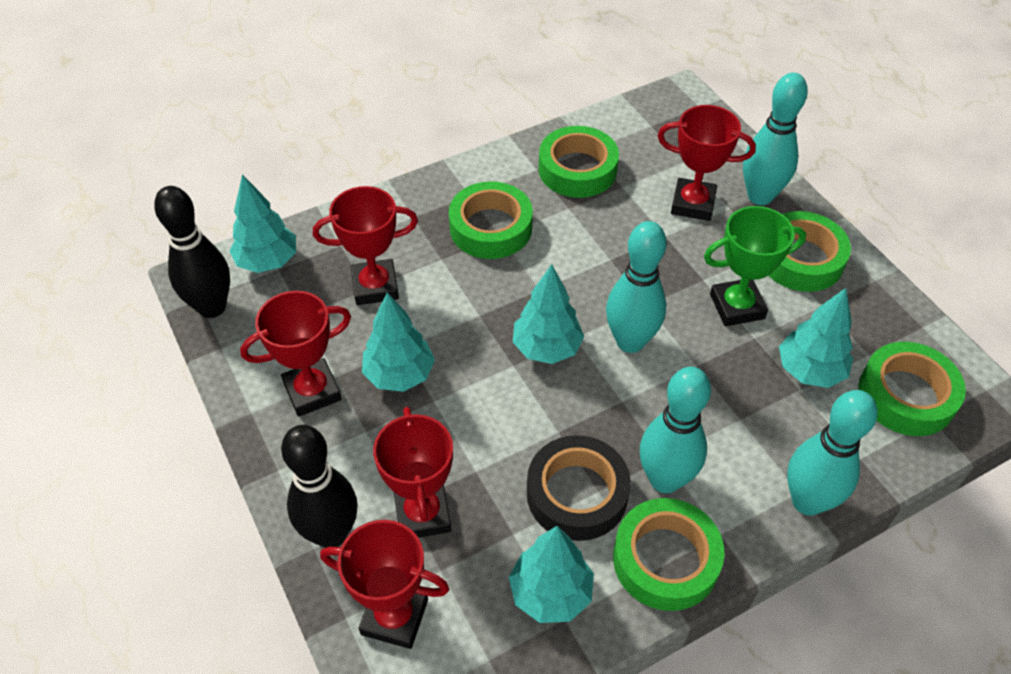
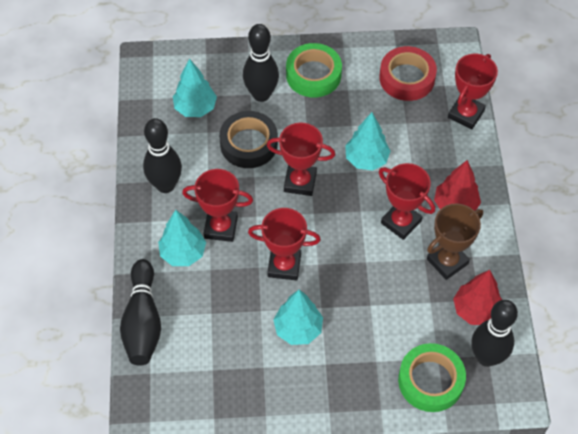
black bowling pin: [154,186,230,318] [281,425,358,548] = 2 -> [120,259,161,366] [143,118,182,193] [243,24,279,102] [471,300,518,367] = 4
brown trophy: none = 0 -> [427,203,483,280] = 1
green tape: [449,181,533,259] [539,126,619,198] [613,498,725,611] [768,211,851,292] [858,342,966,436] = 5 -> [286,43,342,97] [398,343,466,412] = 2
green trophy: [704,206,806,326] = 1 -> none = 0
red tape: none = 0 -> [379,46,437,101] = 1
red tree: none = 0 -> [434,160,481,211] [453,270,502,325] = 2
turquoise bowling pin: [606,221,667,353] [640,367,711,493] [743,73,808,205] [787,390,878,516] = 4 -> none = 0
turquoise tree: [229,174,296,273] [362,292,435,392] [509,526,594,623] [513,264,584,364] [779,288,853,388] = 5 -> [158,210,206,266] [173,58,217,117] [273,290,323,345] [345,112,391,171] = 4

